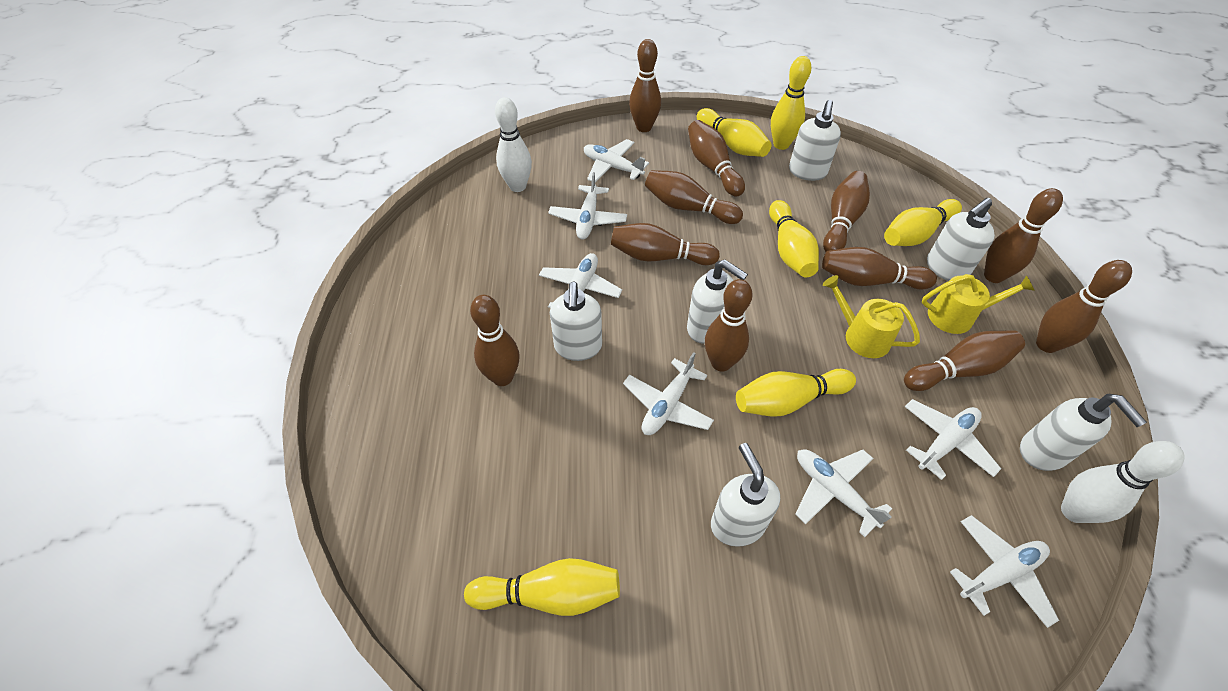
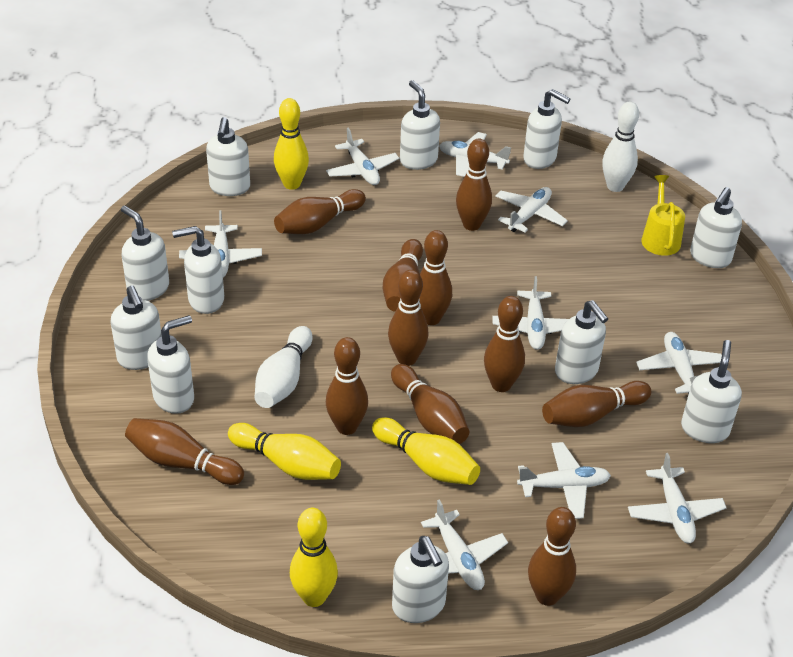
white plane: [539,253,622,308] [548,172,627,239] [584,139,649,183] [623,352,714,435] [795,449,892,537] [905,399,1001,480] [950,515,1059,628] = 7 -> [179,210,262,278] [326,128,399,185] [421,499,508,590] [439,132,511,177] [492,276,569,350] [495,187,568,232] [517,442,611,519] [628,453,727,543] [636,332,722,395] = 9
white soap dispenser: [550,281,602,361] [687,260,748,344] [711,443,780,547] [789,100,841,181] [927,198,995,281] [1020,394,1147,471] = 6 -> [110,285,162,370] [121,206,169,301] [147,315,194,414] [172,226,224,314] [206,117,250,196] [392,536,449,623] [400,80,440,170] [523,89,570,169] [555,300,608,384] [681,340,742,443] [690,187,742,268] = 11
yellow bowling pin: [464,558,620,616] [697,108,771,157] [736,369,856,417] [769,200,819,277] [771,56,811,150] [884,199,962,246] = 6 -> [228,423,341,480] [274,98,309,190] [290,508,338,607] [372,417,480,485] = 4
yellow watering can: [823,275,920,358] [922,274,1035,334] = 2 -> [641,175,685,256] = 1

